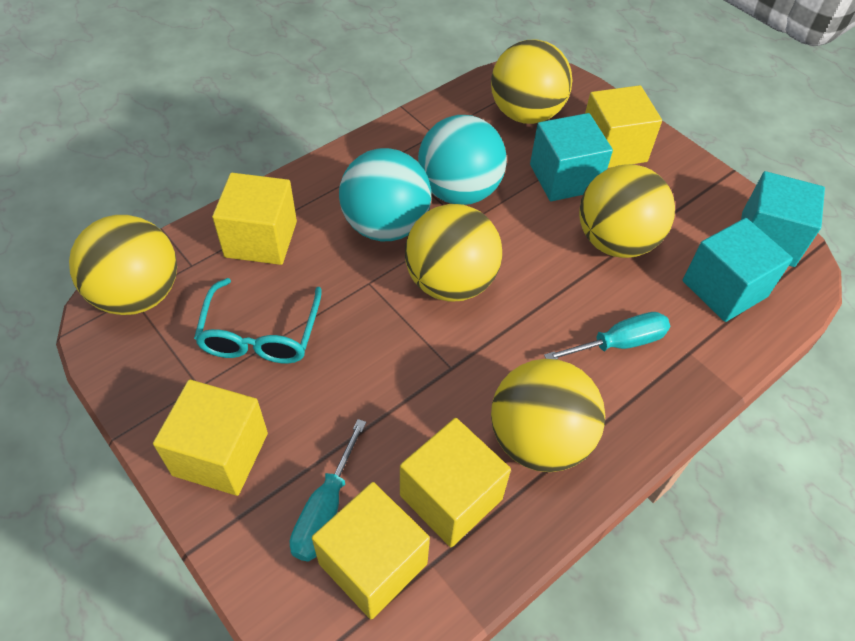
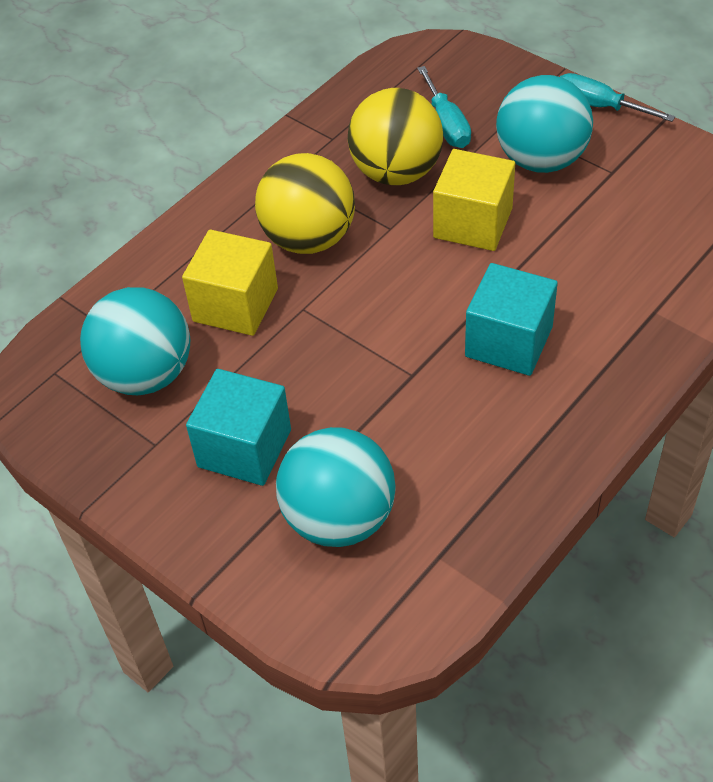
turquoise ball: [339,148,431,241] [418,115,507,205] = 2 -> [80,287,190,395] [276,427,396,547] [496,75,593,173] = 3
turquoise cube: [530,113,613,201] [683,218,793,322] [741,171,825,267] = 3 -> [186,369,291,486] [465,263,558,376] = 2
turquoise glasses: [194,278,322,364] = 1 -> none = 0
yellow ball: [69,215,177,315] [405,204,502,302] [491,40,572,124] [491,359,605,472] [579,164,675,258] = 5 -> [255,153,355,254] [348,88,443,185] = 2
yellow cube: [153,380,268,496] [212,173,297,265] [312,482,430,619] [400,418,511,547] [585,85,662,168] = 5 -> [182,229,278,336] [433,149,515,251] = 2

